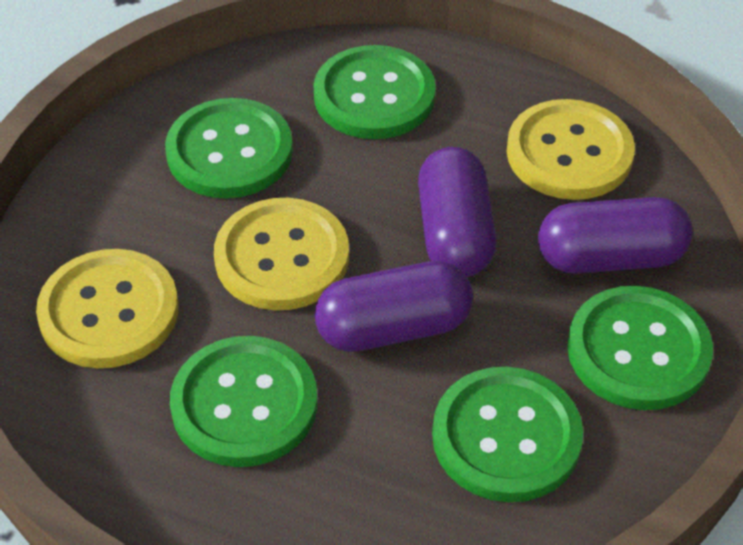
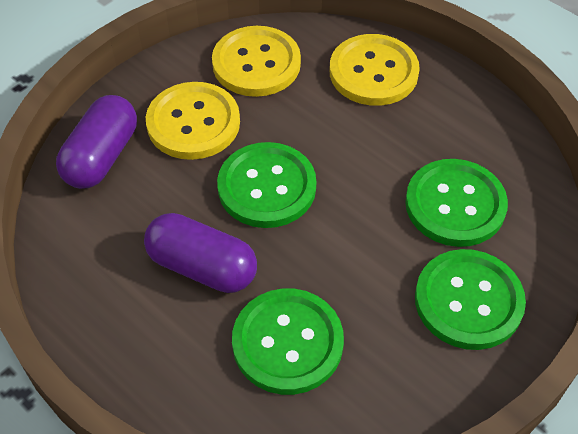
green button: [165,98,293,198] [170,336,318,467] [313,45,436,139] [432,367,583,502] [567,286,713,410] = 5 -> [217,142,316,228] [232,288,344,395] [405,159,508,247] [415,249,526,350] = 4
purple capsule: [315,261,473,352] [418,147,496,277] [538,197,693,274] = 3 -> [56,95,137,189] [144,213,257,293] = 2

